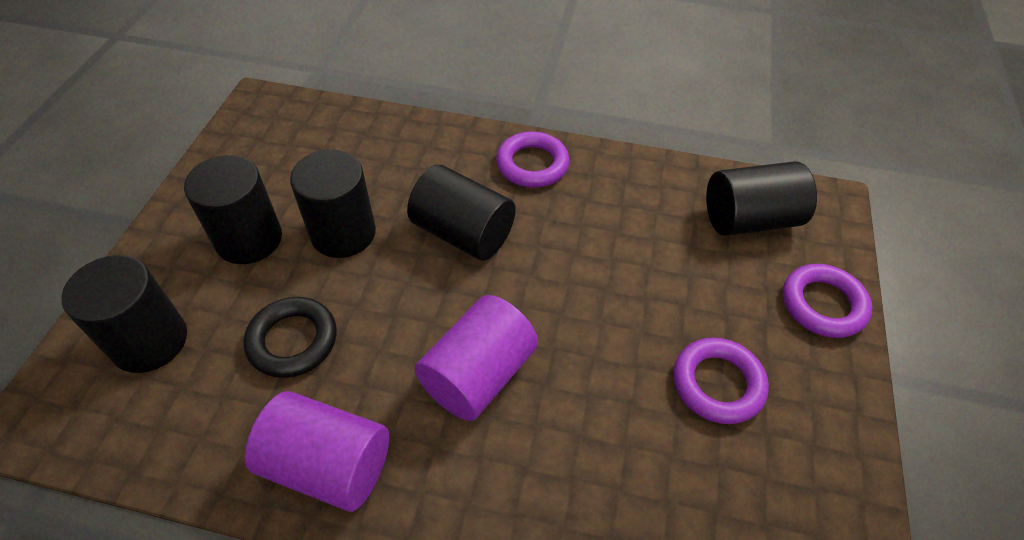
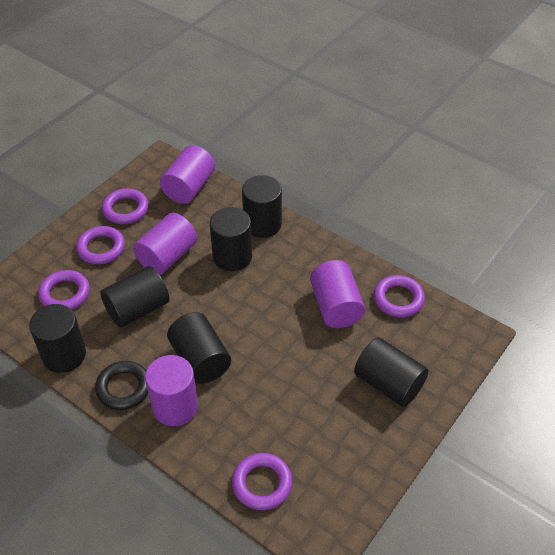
black cylinder: [61,255,187,373] [184,155,282,264] [290,150,376,258] [407,165,516,261] [706,161,817,236] = 5 -> [29,304,86,373] [100,266,170,328] [167,312,231,384] [210,207,252,271] [242,175,282,238] [354,337,428,407] = 6
purple cylinder: [245,391,389,512] [415,295,538,421] = 2 -> [133,213,197,275] [145,355,198,426] [160,145,215,204] [310,260,365,328] = 4
purple ring: [496,131,570,188] [674,338,769,424] [783,264,872,338] = 3 -> [38,270,90,310] [76,226,125,264] [102,188,149,224] [232,453,292,510] [374,275,425,317] = 5

